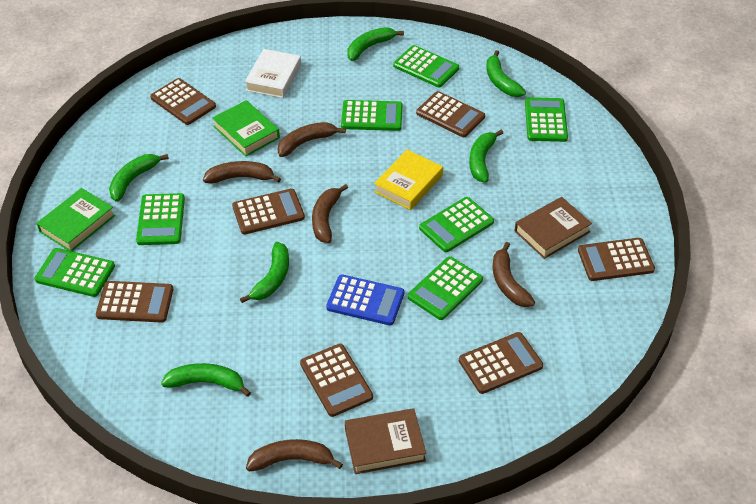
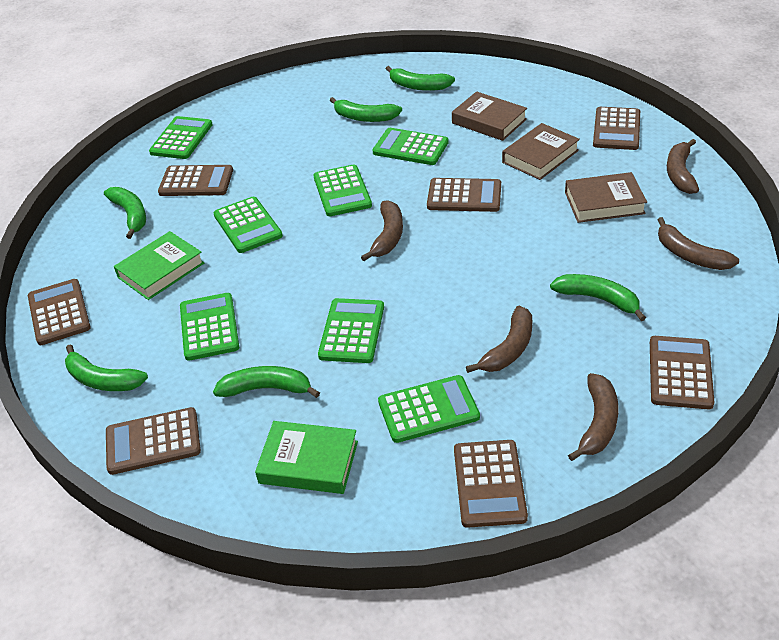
blue calculator: [326,274,404,325] = 1 -> none = 0
brown book: [345,408,426,474] [515,197,592,259] = 2 -> [452,91,527,141] [502,123,580,180] [565,172,647,223] = 3
white book: [245,49,301,98] = 1 -> none = 0
yellow book: [374,150,443,210] = 1 -> none = 0

